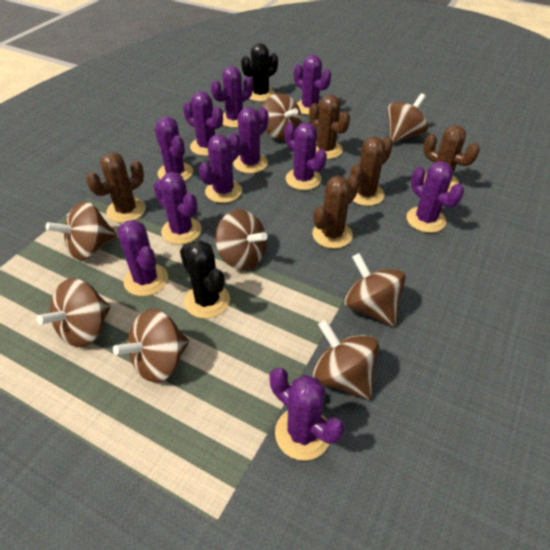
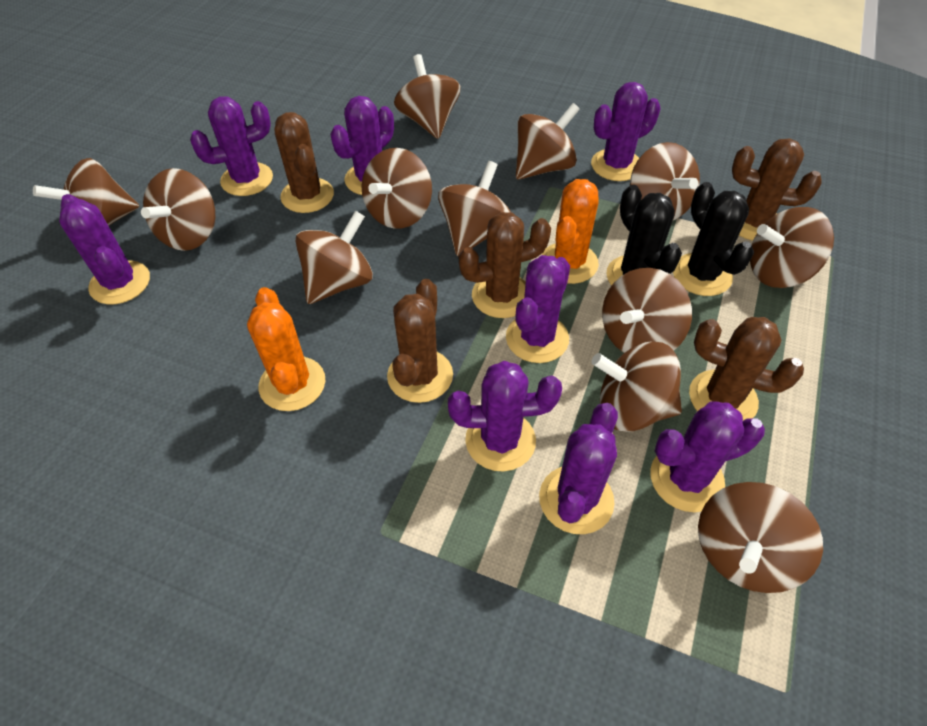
brown spinning top: [37,278,110,347] [46,201,117,261] [113,309,189,383] [215,210,267,270] [262,93,302,141] [313,320,379,400] [344,253,406,327] [387,93,428,143] = 8 -> [33,158,139,226] [141,168,215,251] [295,211,373,304] [361,148,432,229] [394,54,461,139] [438,161,511,256] [516,103,580,180] [591,342,682,432] [602,268,692,353] [630,142,700,220] [698,482,823,593] [750,207,834,288] = 12
orange cactus: none = 0 -> [247,287,325,411] [542,179,599,284] = 2
purple cactus: [117,220,168,296] [153,172,202,245] [155,117,193,181] [183,91,223,156] [199,133,242,203] [211,66,253,128] [233,107,268,174] [270,367,344,461] [285,122,327,190] [294,55,331,115] [406,161,464,233] = 11 -> [59,194,150,304] [190,96,273,196] [330,96,394,195] [448,361,562,472] [506,255,570,363] [539,403,618,534] [591,82,660,181] [650,401,765,512] = 8

